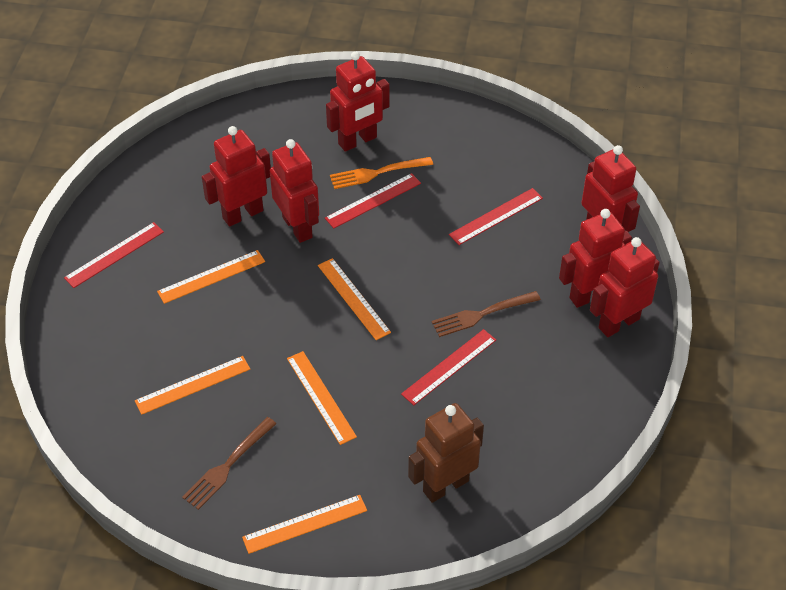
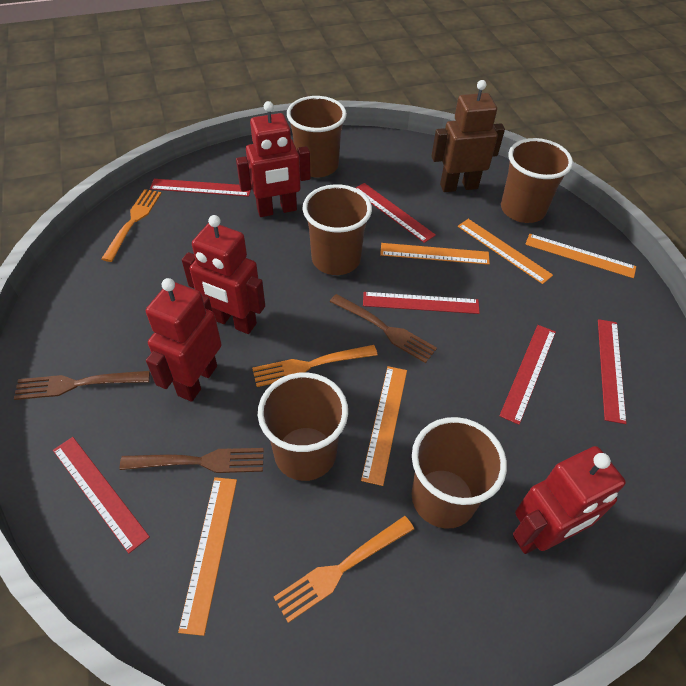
brown cup: none = 0 -> [258,373,348,481] [287,96,347,177] [303,184,372,275] [411,417,507,529] [501,138,573,223] = 5
brown fork: [182,417,276,510] [432,291,541,337] = 2 -> [14,371,150,400] [120,448,264,473] [330,294,437,363] = 3
orange fork: [330,157,433,189] = 1 -> [101,189,162,262] [252,345,378,387] [274,516,414,623] = 3
red robot: [202,126,271,227] [270,139,319,243] [326,51,390,152] [559,209,632,308] [581,145,640,232] [590,237,660,337] = 6 -> [146,278,222,402] [182,215,265,334] [236,101,310,217] [513,446,626,554] = 4
red ruler: [64,222,164,288] [325,173,421,228] [401,329,496,405] [449,188,543,245] = 4 -> [53,437,150,553] [150,179,252,197] [356,183,436,243] [363,292,480,314] [499,325,556,425] [598,319,626,424] = 6

